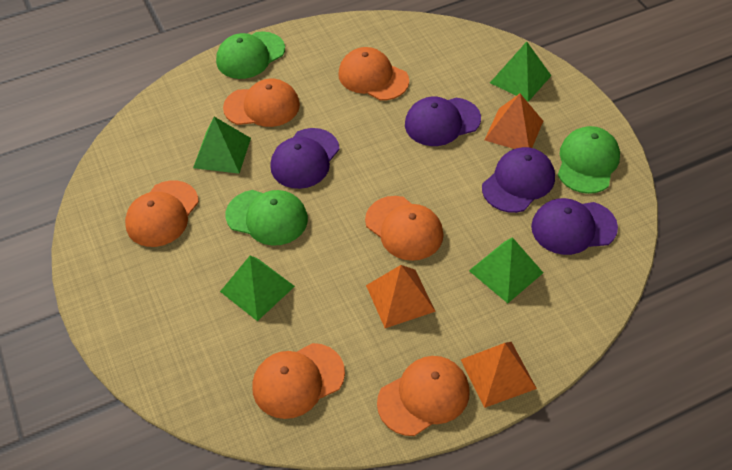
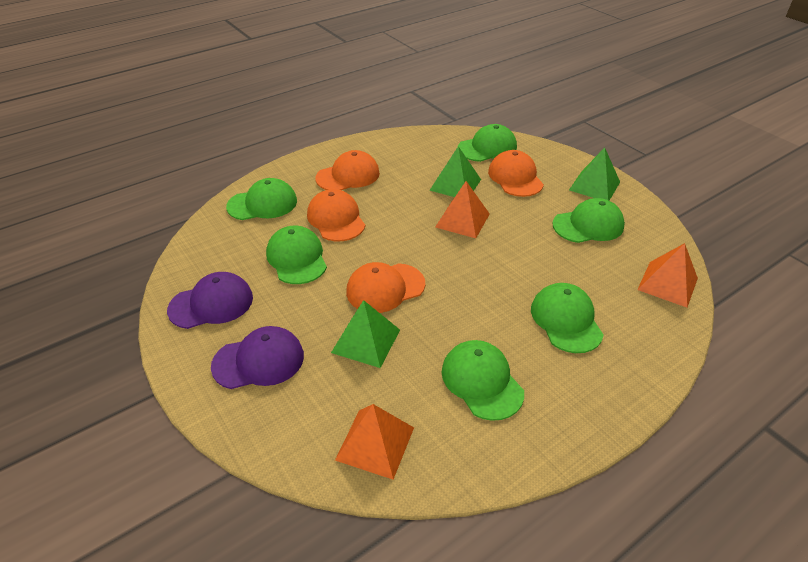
green cap: [216,32,285,79] [225,190,308,246] [558,126,620,194] = 3 -> [226,178,297,220] [266,226,327,284] [441,340,524,421] [458,124,517,162] [531,283,603,353] [553,198,625,243] = 6
green pyramid: [193,117,251,174] [220,255,295,321] [469,237,543,303] [490,42,551,102] = 4 -> [331,300,400,368] [430,146,481,197] [569,148,620,201] = 3
orange cap: [125,180,199,247] [223,78,300,127] [252,343,345,419] [339,47,409,101] [365,196,444,261] [377,356,470,436] = 6 -> [307,189,365,241] [315,150,380,190] [346,262,425,313] [488,150,544,197] = 4
purple cap: [270,128,340,189] [405,96,481,146] [482,147,555,213] [531,198,618,255] = 4 -> [167,272,253,329] [211,326,304,389] = 2

